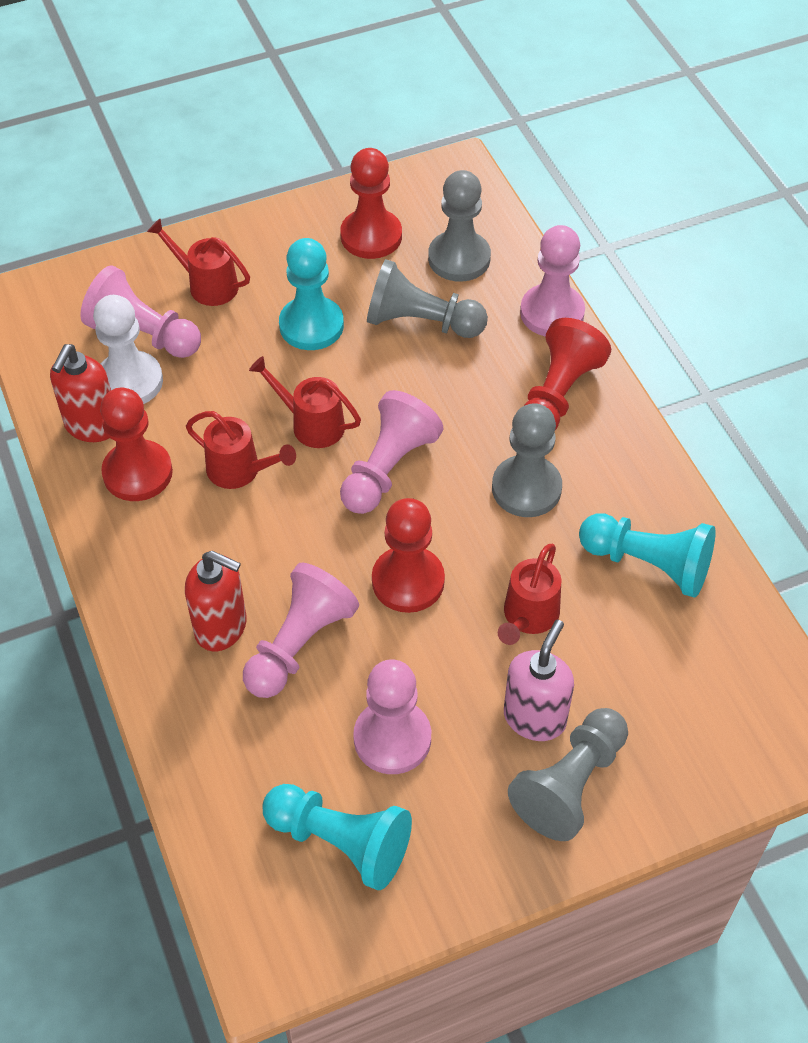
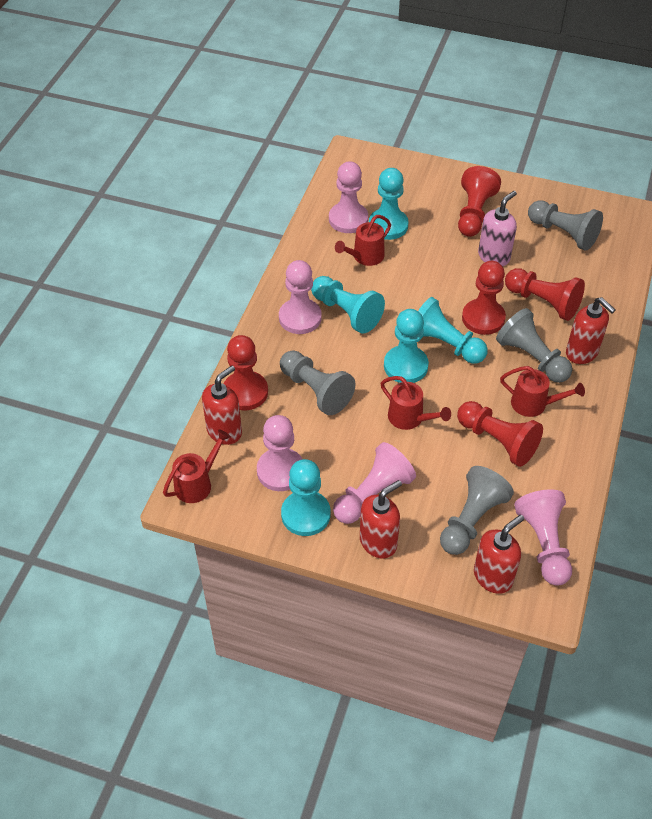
red pawn: [100,388,173,501] [340,148,402,259] [372,498,445,613] [524,318,611,430] = 4 -> [224,335,268,410] [457,401,543,467] [458,166,501,237] [462,261,506,335] [505,268,585,321] = 5
red soap dispenser: [50,344,111,442] [185,551,247,651] = 2 -> [202,366,242,445] [360,480,402,558] [474,515,524,594] [566,297,616,364] = 4
turquoise pawn: [263,784,412,890] [279,238,344,350] [579,513,716,598] = 3 -> [281,459,330,536] [311,276,385,334] [369,168,409,240] [384,309,429,383] [418,297,488,364] = 5
white pawn: [93,295,163,404] = 1 -> none = 0

